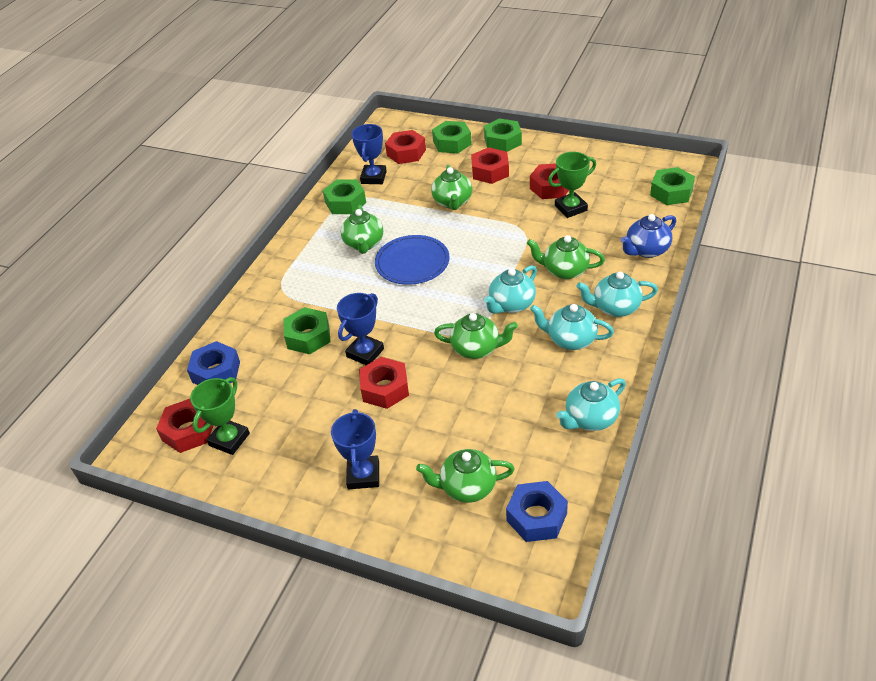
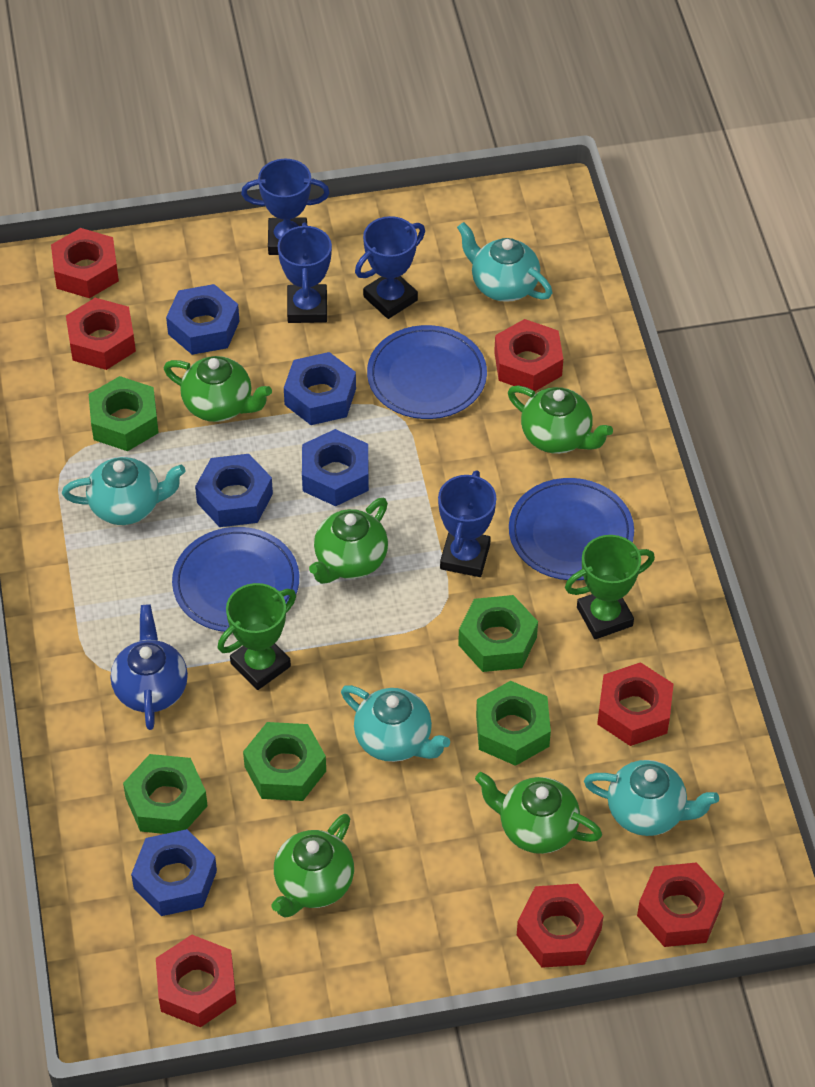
blue nut: [187,341,240,385] [506,481,568,542] = 2 -> [131,829,217,916] [166,284,239,355] [195,454,273,527] [284,352,356,425] [302,429,369,506] = 5
blue plate: [375,235,450,285] = 1 -> [172,527,299,632] [367,325,487,419] [509,478,634,580] = 3
blue trophy: [331,409,379,489] [337,293,384,365] [351,124,387,184] = 3 -> [241,159,330,255] [277,222,332,323] [355,216,425,319] [438,470,497,577] = 4
red nut: [156,399,213,453] [359,357,409,409] [385,130,426,164] [471,147,509,184] [530,163,569,199] = 5 -> [51,228,119,298] [66,298,136,370] [156,935,236,1027] [494,319,563,391] [517,884,604,968] [597,662,674,746] [637,862,724,947] = 7

